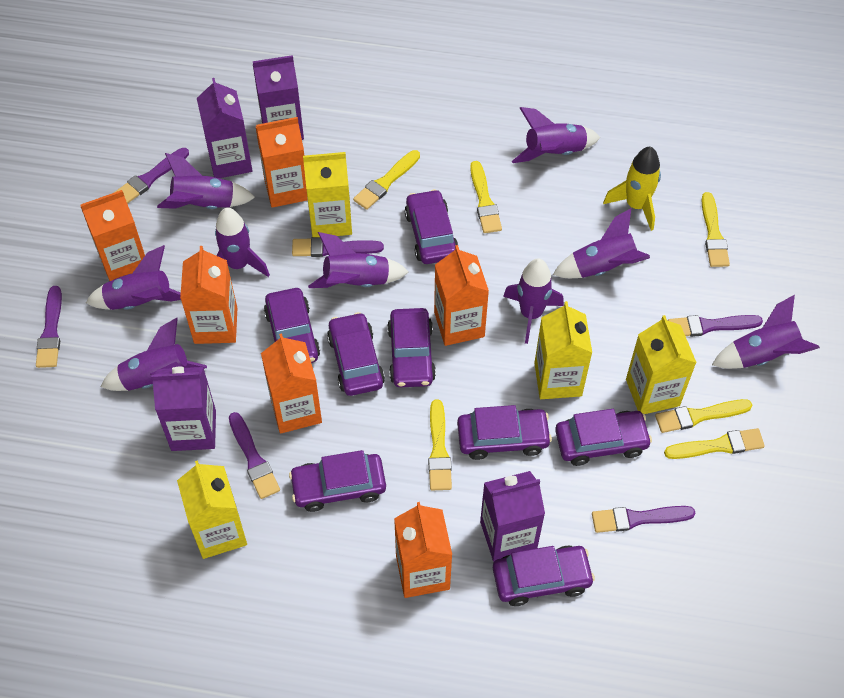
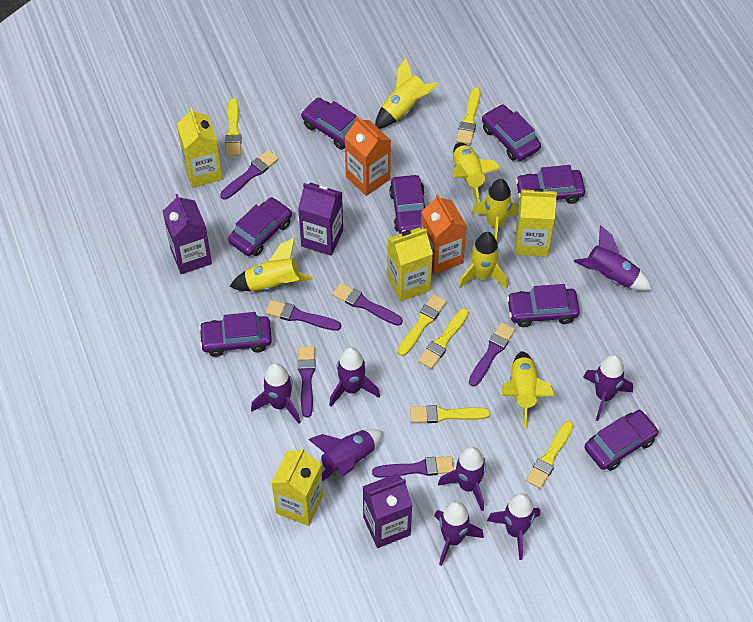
orange carton: [80,190,145,281] [180,246,237,344] [255,117,308,208] [261,333,322,434] [394,502,452,598] [434,245,489,346] = 6 -> [345,116,391,196] [421,194,467,274] = 2
purple carton: [151,367,216,451] [197,78,252,178] [253,55,304,140] [480,471,545,562] = 4 -> [163,194,212,274] [298,183,343,256] [363,473,412,548] = 3
purple rocket: [86,245,181,310] [101,318,207,391] [157,153,255,209] [215,208,270,277] [308,232,409,288] [503,258,564,344] [512,107,601,163] [553,208,650,278] [712,295,820,369] = 9 -> [251,363,301,424] [308,429,383,481] [329,347,380,407] [434,501,484,566] [438,447,486,511] [487,493,540,560] [574,225,652,291] [583,355,633,421] = 8
yellow rocket: [603,146,661,231] = 1 -> [230,238,313,291] [375,58,439,129] [452,142,501,203] [458,232,508,289] [472,179,519,241] [502,351,555,428] = 6

